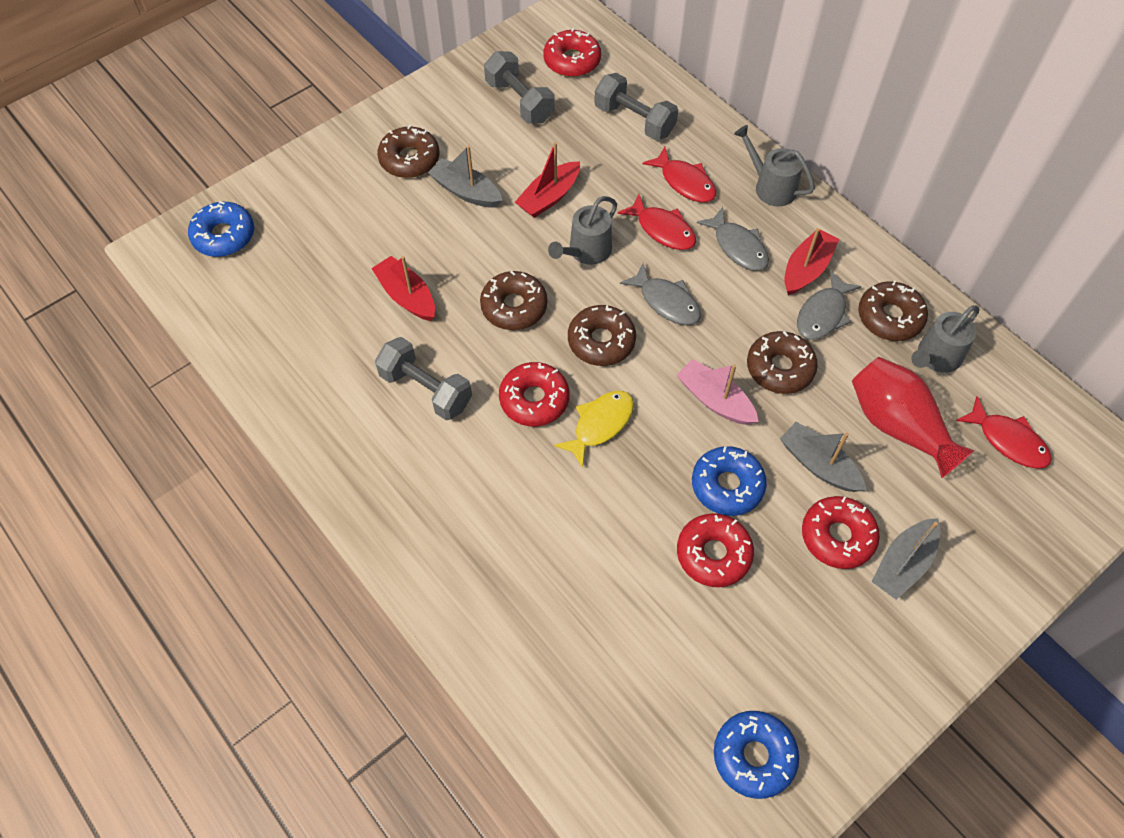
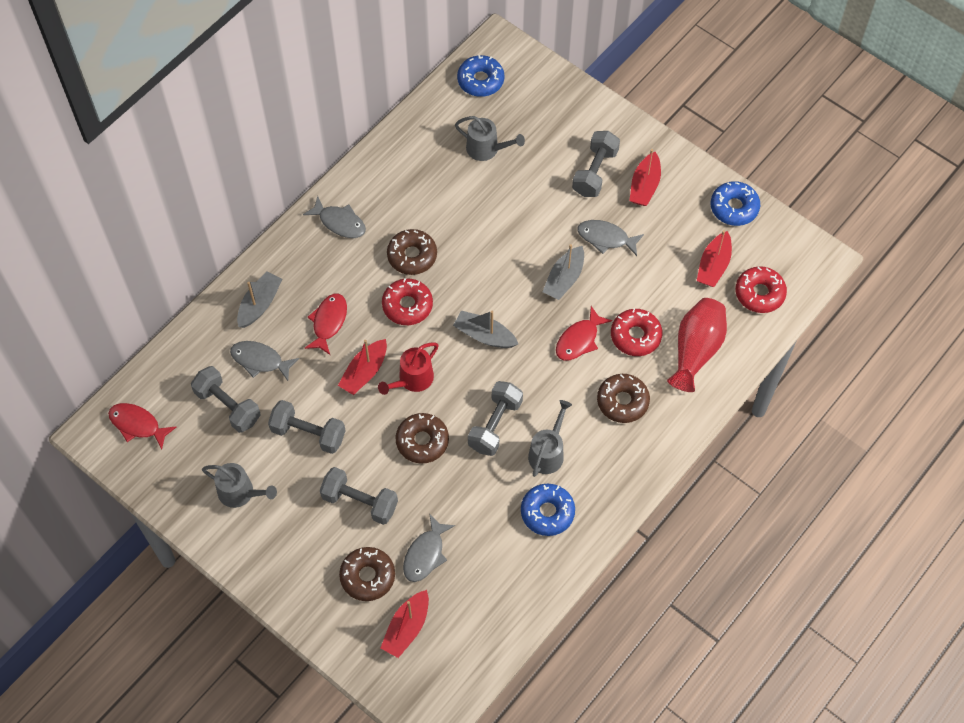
brown donut: [377,125,440,178] [480,270,547,330] [568,305,636,366] [747,331,818,394] [858,280,928,341] = 5 -> [339,547,395,601] [387,229,437,275] [396,413,449,464] [597,374,650,423] = 4
grey dumbbell: [375,337,472,420] [484,51,555,124] [594,73,678,140] = 3 -> [191,366,261,433] [268,400,346,454] [320,467,398,525] [468,381,523,456] [572,131,620,197] = 5
grey fish: [620,263,701,325] [697,207,769,271] [797,270,862,340] = 3 -> [230,341,299,381] [303,196,366,238] [403,515,455,582] [577,220,644,256] = 4
pink boat: [676,359,758,425] = 1 -> none = 0
red boat: [371,256,435,321] [515,142,580,218] [784,228,839,295] = 3 -> [338,339,387,395] [380,590,429,658] [629,149,661,206] [697,230,732,287] = 4
red donut: [499,362,569,426] [543,28,601,77] [677,513,754,587] [802,496,880,569] = 4 -> [382,278,433,325] [611,309,662,356] [735,266,787,313] = 3
red watering can: none = 0 -> [378,342,439,395] = 1
yellow fish: [554,391,634,468] = 1 -> none = 0

